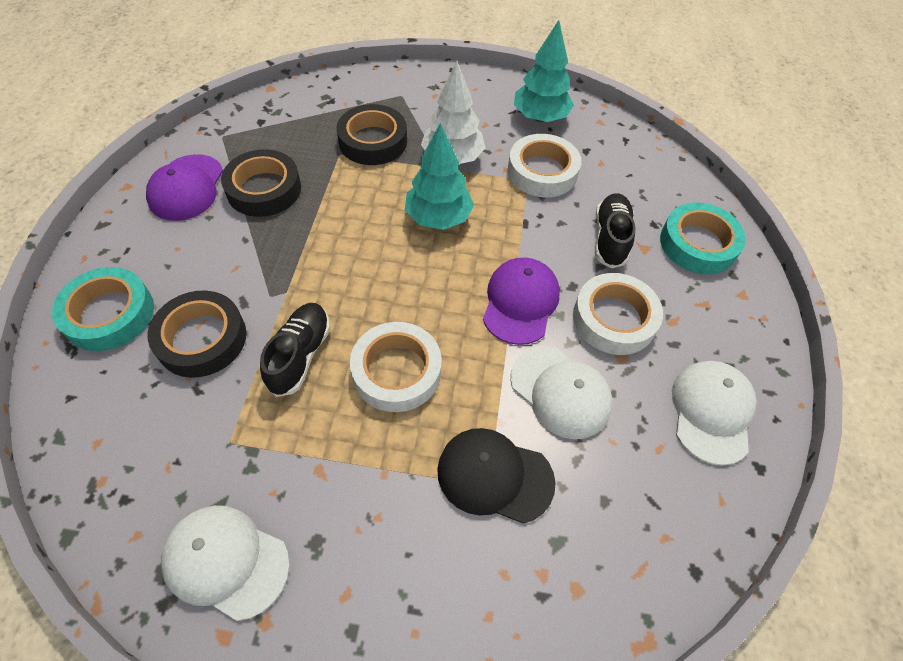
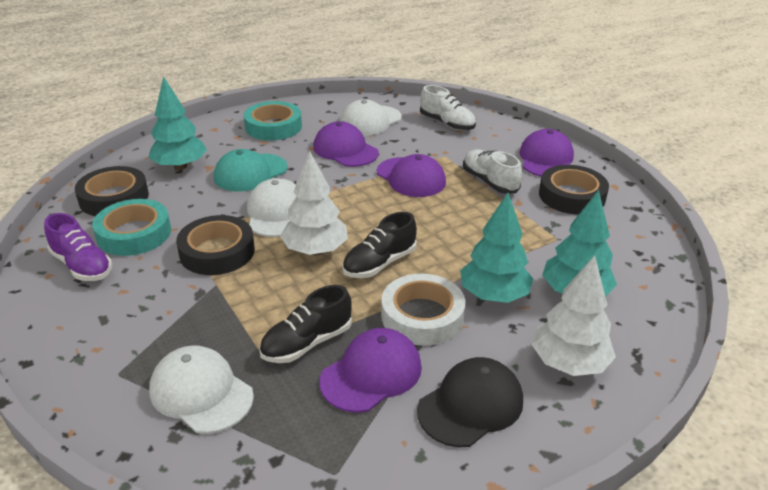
purple cap: [146,154,223,221] [483,258,560,345] = 2 -> [313,121,379,167] [319,328,422,413] [377,154,446,197] [519,129,574,177] = 4
purple shoe: none = 0 -> [44,213,112,281] = 1
turquoise cap: none = 0 -> [214,149,288,192] = 1
turquoise tree: [405,123,474,230] [514,20,574,122] = 2 -> [148,76,207,170] [460,193,533,303] [542,190,617,297] = 3
white shoe: none = 0 -> [420,85,476,130] [463,149,522,194] = 2
white tape: [350,322,442,412] [508,134,581,197] [573,273,663,355] = 3 -> [381,273,465,346] = 1
white tree: [421,61,486,164] = 1 -> [280,151,348,255] [531,255,616,376] = 2

